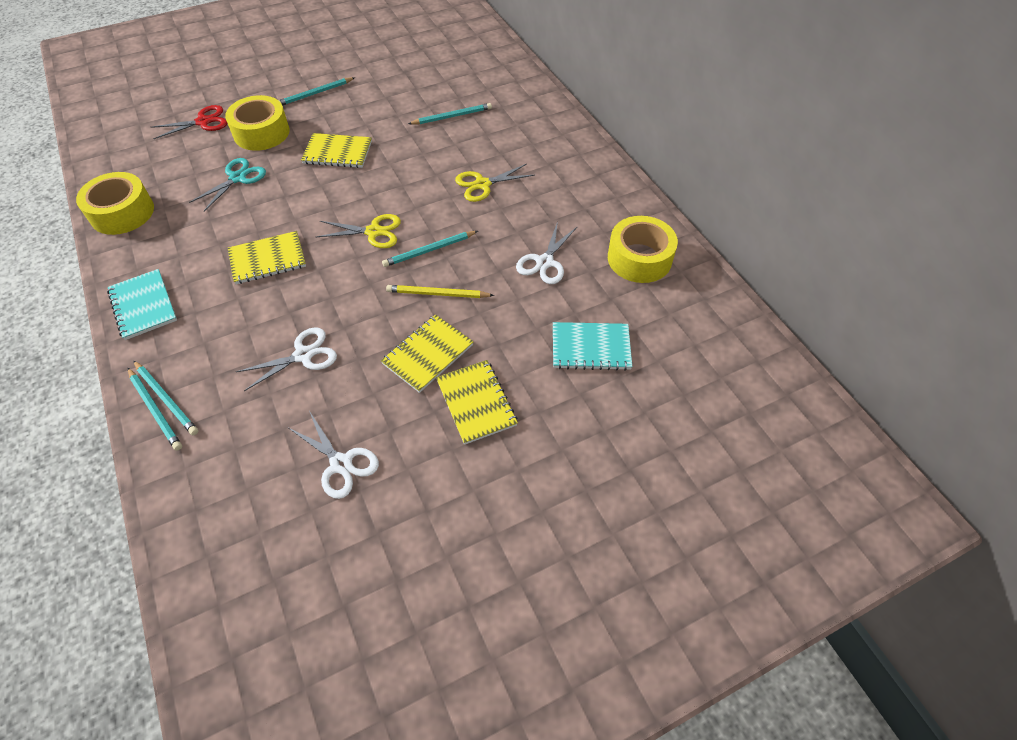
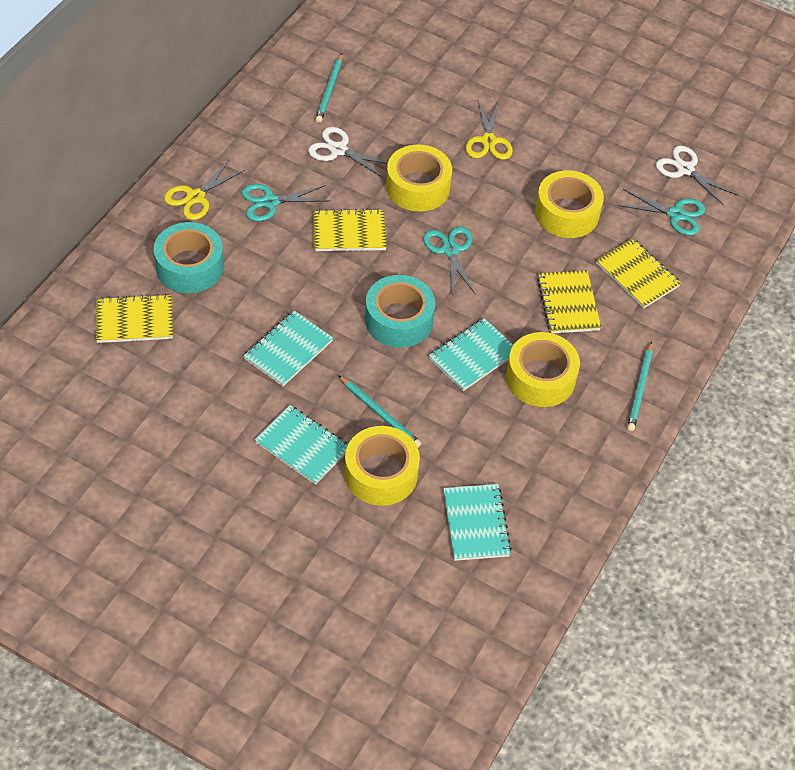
red scissors: [151,105,227,139] = 1 -> none = 0
turquoise notebook: [107,269,177,340] [553,322,633,371] = 2 -> [244,311,333,386] [255,405,348,485] [429,318,513,391] [443,484,511,561] = 4
turquoise pencil: [128,368,182,451] [134,361,198,435] [278,77,355,106] [382,231,478,267] [408,103,492,124] = 5 -> [316,53,342,123] [338,375,421,447] [627,341,653,431] = 3
turquoise scissors: [189,158,266,211] = 1 -> [242,184,330,222] [423,227,475,295] [617,189,706,235] = 3
turquoise tape: none = 0 -> [154,222,224,293] [365,275,435,348] = 2
white scissors: [236,327,337,391] [289,411,379,499] [516,221,578,284] = 3 -> [308,127,388,178] [656,146,737,206] = 2
yellow pencil: [386,285,494,298] = 1 -> none = 0
yellow tape: [76,172,154,235] [225,95,290,151] [608,216,678,283] = 3 -> [344,426,420,506] [386,145,452,212] [506,332,580,407] [535,170,604,238] = 4

